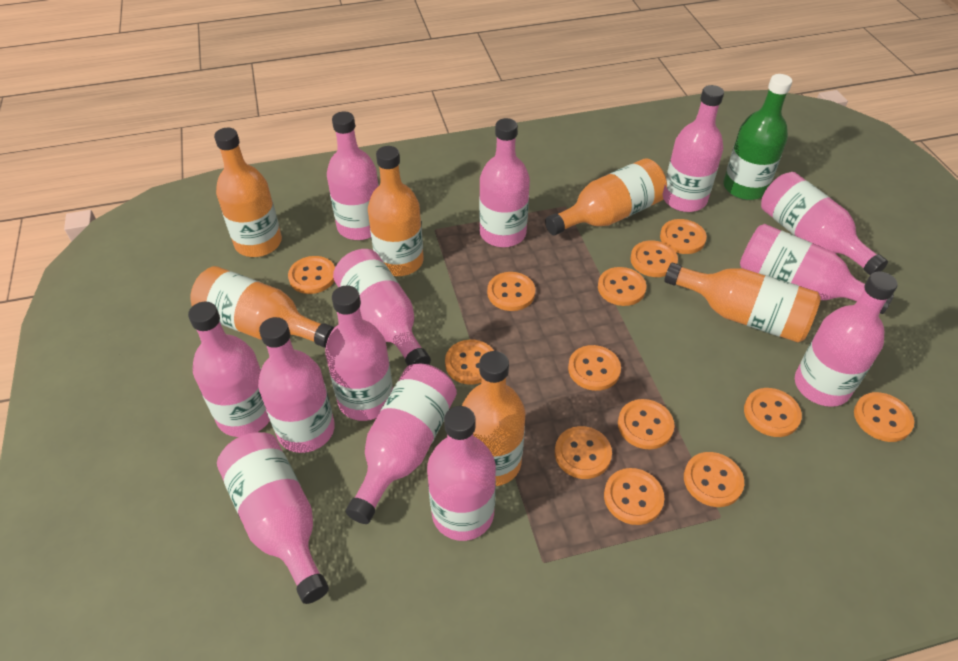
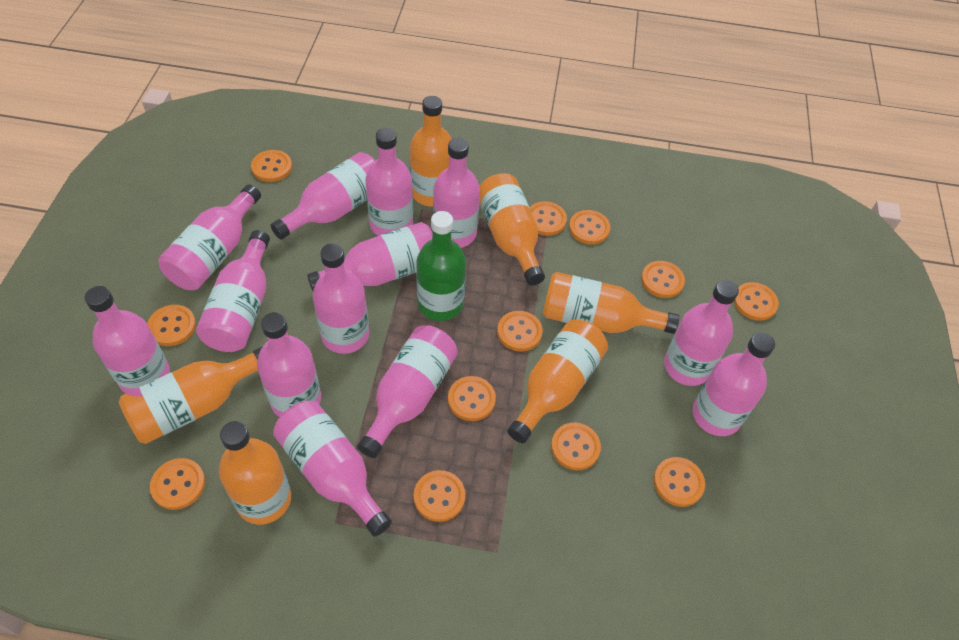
orange button: [288,256,335,294] [445,340,494,385] [487,272,535,311] [555,426,612,479] [568,345,621,391] [598,267,646,306] [604,468,664,525] [618,399,674,449] [630,240,678,277] [660,219,707,254] [684,452,744,507] [744,388,802,437] [854,392,914,442] = 13 -> [147,305,196,346] [150,458,205,510] [251,150,292,182] [414,470,465,522] [448,376,496,421] [497,311,543,352] [530,201,567,236] [551,423,601,470] [569,210,611,245] [641,261,685,298] [653,457,705,507] [734,282,779,321] = 12

